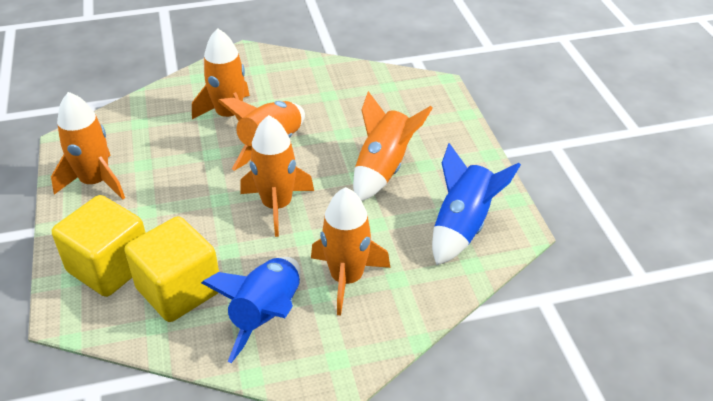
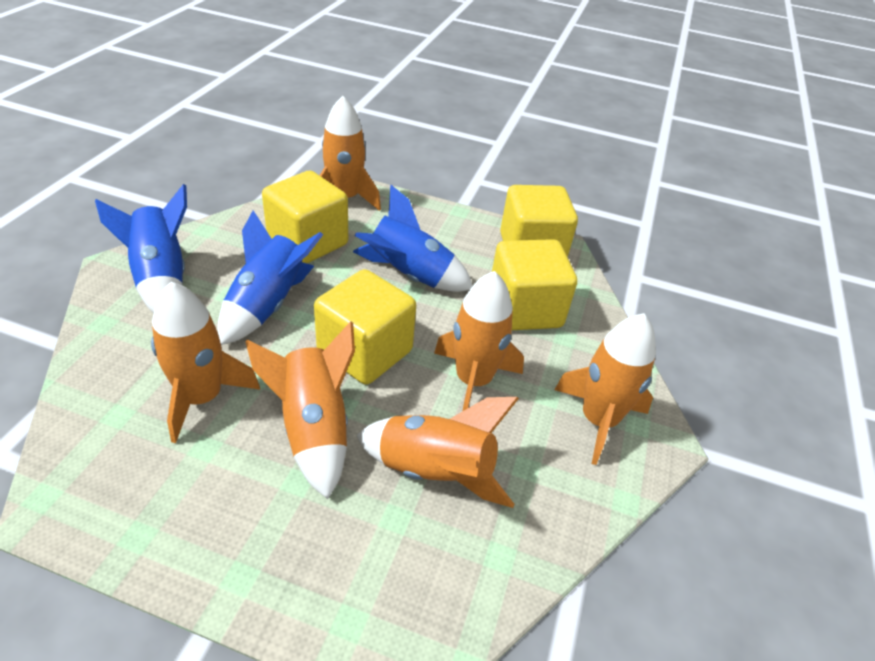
blue rocket: [201,257,300,363] [432,143,521,265] = 2 -> [95,184,187,313] [218,210,323,345] [353,185,473,292] = 3
yellow cube: [52,195,146,297] [124,216,219,322] = 2 -> [262,171,348,263] [314,269,416,385] [492,239,577,330] [500,185,578,257] = 4

